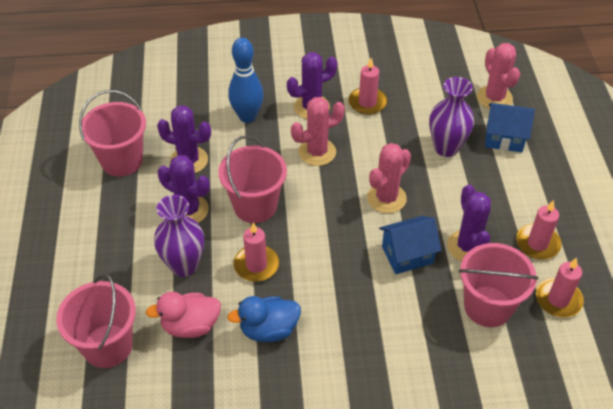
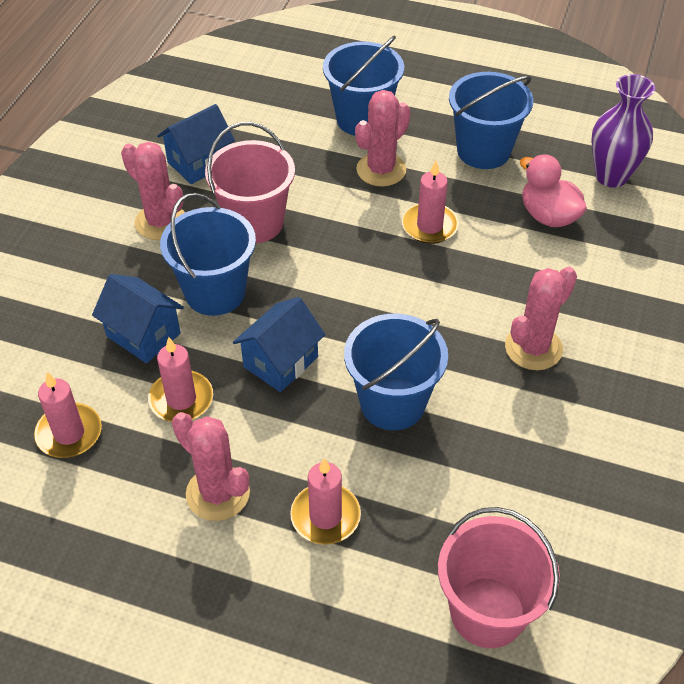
blue bowling pin: [228,38,264,123] = 1 -> none = 0
blue bucket: none = 0 -> [160,193,256,316] [323,36,404,136] [344,314,448,430] [449,72,533,169] = 4
blue duck: [227,296,301,342] = 1 -> none = 0
blue house: [379,216,442,274] [485,103,535,152] = 2 -> [92,274,184,363] [157,104,235,184] [233,297,326,392] = 3
pink bucket: [56,274,136,368] [79,90,146,177] [218,135,287,223] [459,243,539,327] = 4 -> [205,122,295,243] [438,507,560,648] = 2
pink cactus: [291,97,345,166] [367,143,411,213] [477,43,520,109] = 3 -> [121,142,185,240] [172,412,250,521] [355,90,410,186] [505,267,577,370] = 4
purple cactus: [157,105,211,173] [158,155,210,223] [287,52,337,119] [447,185,491,261] = 4 -> none = 0
purple vase: [154,195,204,277] [429,77,474,157] = 2 -> [591,74,655,187] = 1

